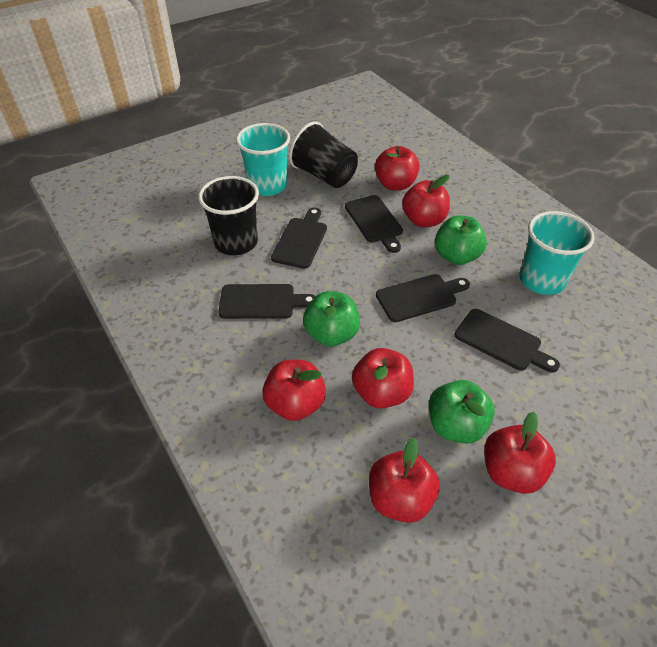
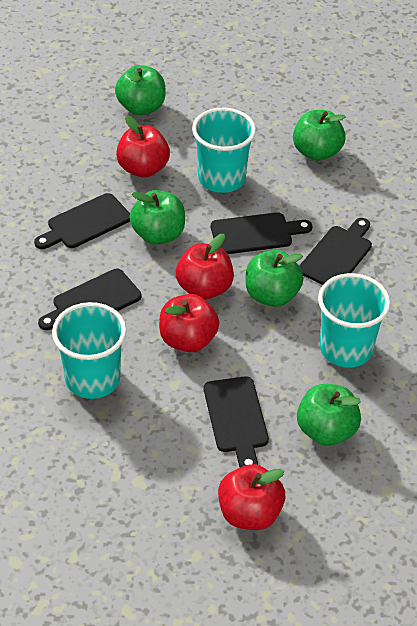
black cup: [198,176,259,255] [289,121,358,188] = 2 -> none = 0
green apple: [303,291,360,347] [429,380,495,444] [435,215,487,265] = 3 -> [115,65,166,115] [129,190,185,245] [246,250,304,307] [293,110,346,161] [297,384,361,446] = 5
red apple: [262,360,326,421] [352,348,414,408] [369,437,440,523] [375,146,420,191] [402,175,450,227] [484,412,556,494] = 6 -> [116,115,170,178] [159,294,219,352] [176,234,234,300] [218,464,285,530] = 4
turquoise cup: [236,123,290,196] [519,211,595,295] = 2 -> [52,302,127,399] [192,108,256,193] [318,273,390,367] = 3

